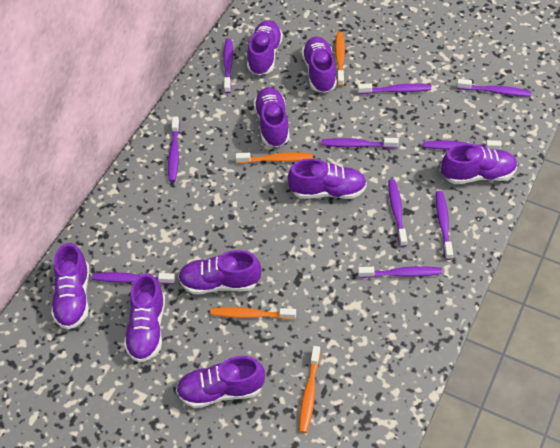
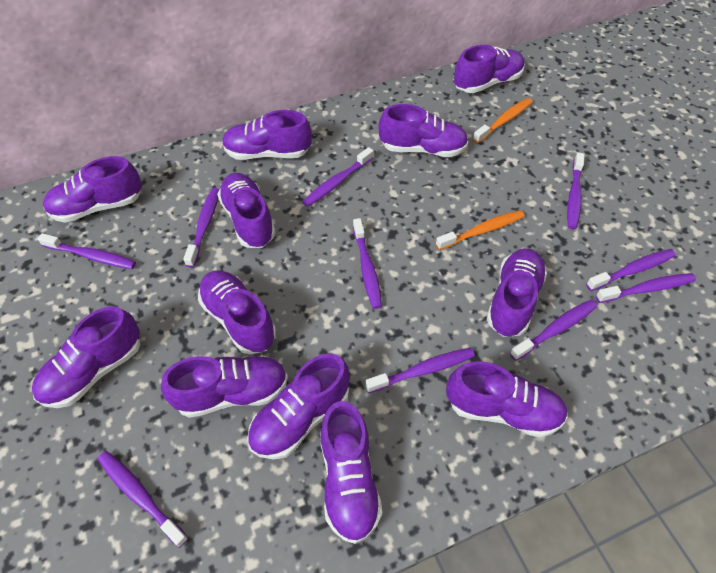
orange toothbrush: [211,307,296,320] [236,152,313,164] [299,346,320,433] [335,32,345,87] = 4 -> [436,210,525,250] [473,98,533,143] = 2
purple shoe: [51,243,89,330] [124,273,165,363] [176,356,265,408] [178,250,262,294] [247,20,283,75] [253,87,290,147] [288,159,367,199] [302,37,337,93] [441,144,518,184] = 9 -> [32,306,140,408] [43,156,142,223] [161,355,288,418] [198,271,276,354] [217,173,276,248] [222,110,312,160] [247,353,350,460] [320,401,382,544] [379,104,468,157] [446,361,568,438] [454,45,525,93] [487,248,547,337] = 12

